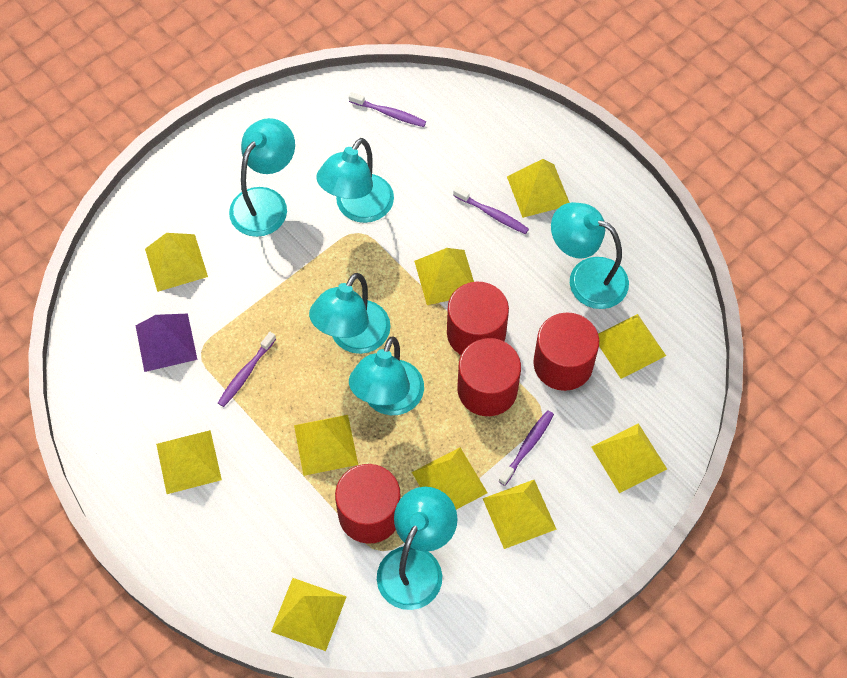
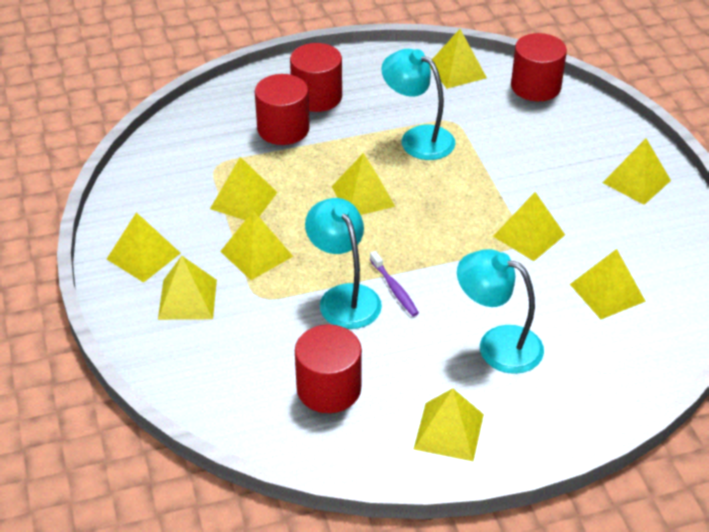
purple pyramid: [136,313,197,372] = 1 -> none = 0
purple toothbrush: [218,332,276,407] [349,92,426,127] [453,187,529,234] [499,410,554,486] = 4 -> [370,251,419,316] = 1
turquoise lamp: [229,118,295,237] [309,273,391,354] [317,138,394,223] [349,336,424,415] [377,487,458,610] [551,202,629,309] = 6 -> [305,198,382,329] [381,49,455,160] [457,249,544,374] = 3

